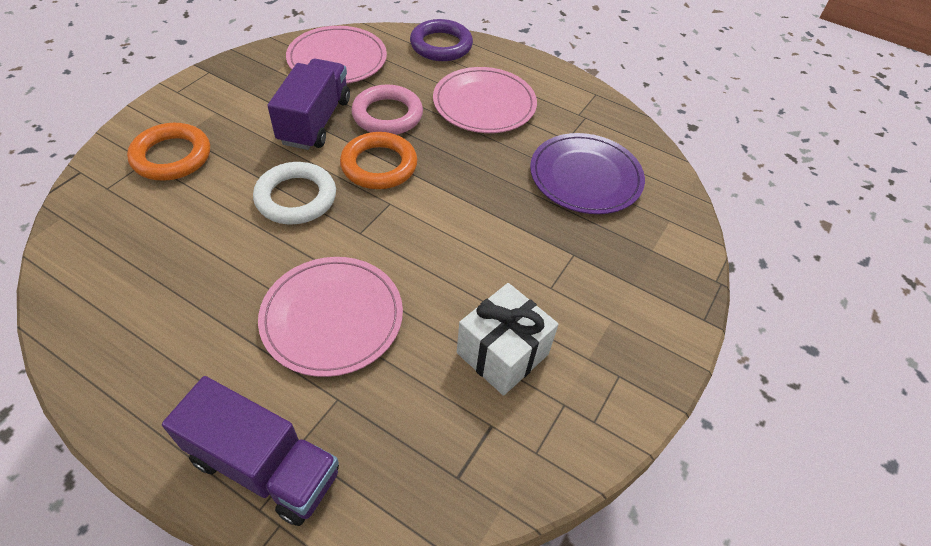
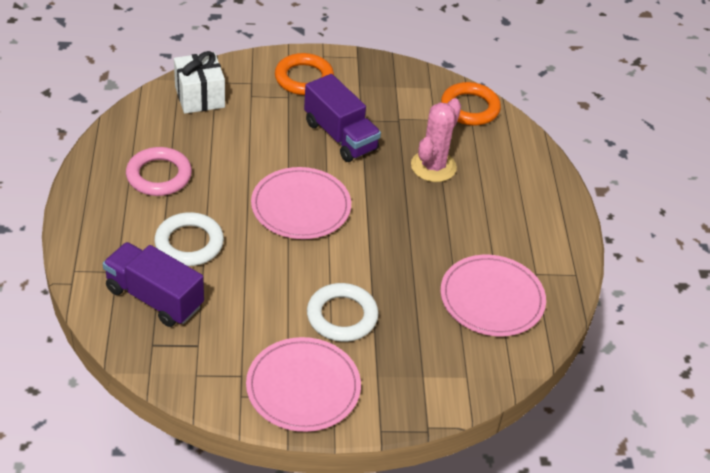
pink cactus: none = 0 -> [411,98,461,182] = 1
purple plate: [530,133,645,214] = 1 -> none = 0
purple ring: [410,19,473,61] = 1 -> none = 0
white ring: [253,162,336,224] = 1 -> [155,212,224,266] [307,283,379,342] = 2

